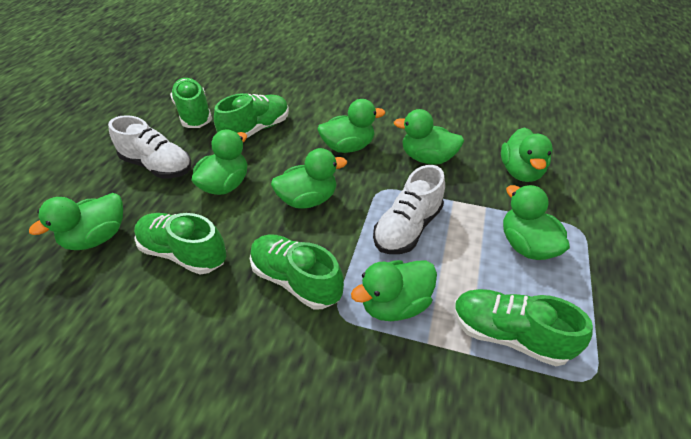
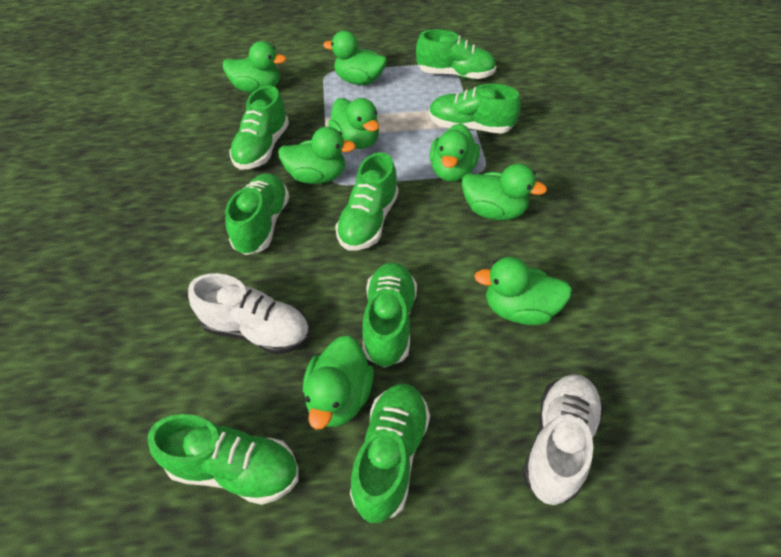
green shoe: [134,213,226,274] [170,78,212,128] [214,93,289,138] [250,234,344,309] [454,289,593,366] = 5 -> [148,414,299,505] [225,173,289,255] [229,86,289,169] [335,152,398,251] [350,384,430,523] [362,262,417,368] [416,29,496,79] [429,84,521,134] = 8

